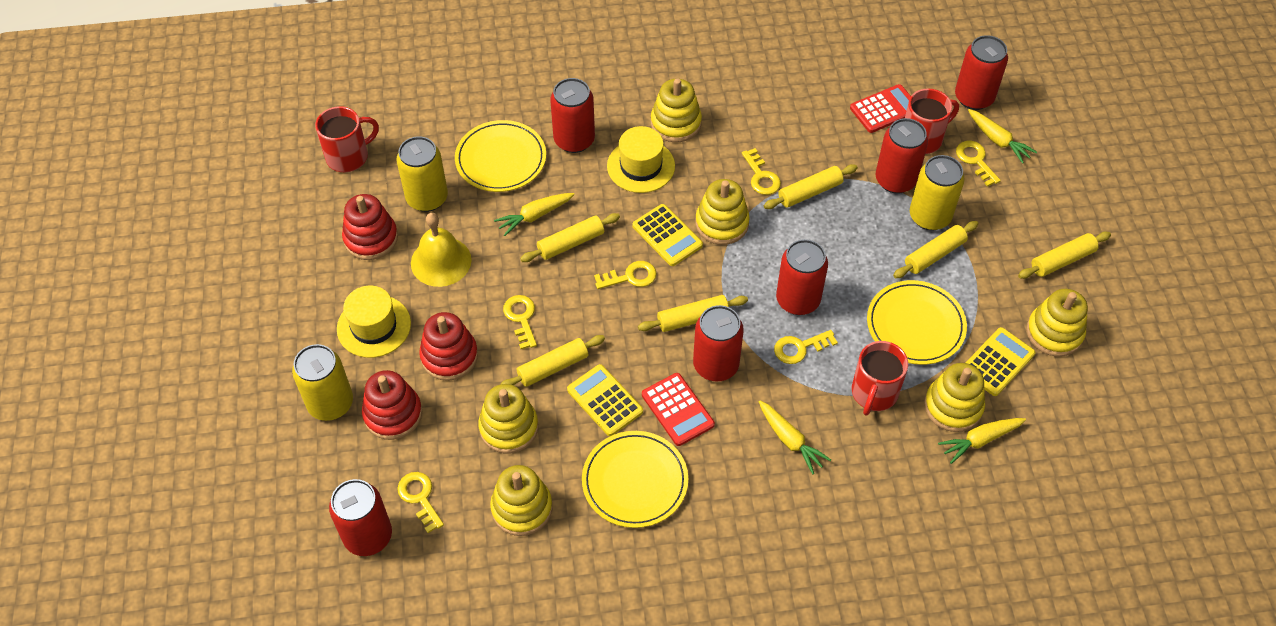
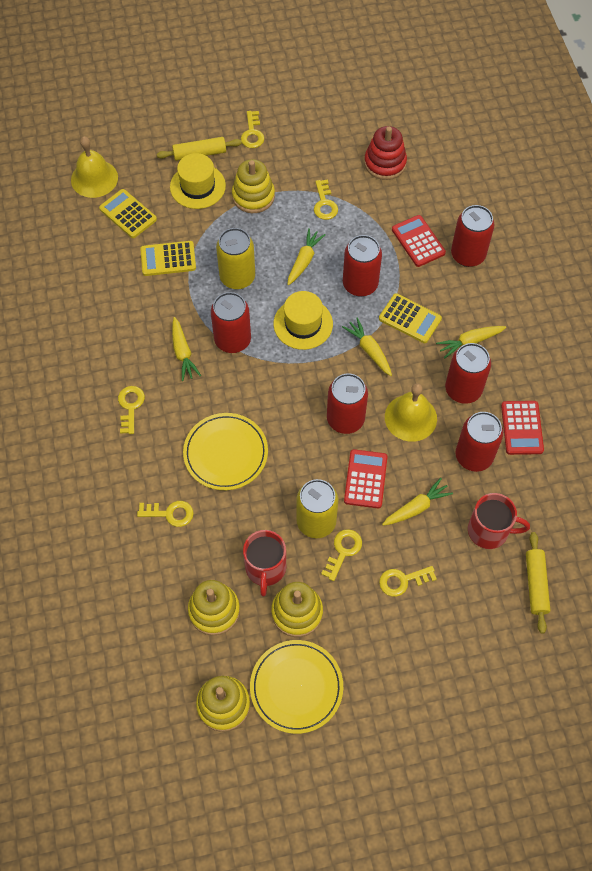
red calculator: [642,373,715,446] [850,84,911,133] = 2 -> [344,449,388,508] [392,215,446,267] [501,401,544,455] = 3
red mug: [315,106,379,172] [852,341,908,416] [905,89,959,154] = 3 -> [243,530,286,597] [468,493,530,549] = 2
red stacking toy: [342,194,398,260] [362,370,422,440] [419,312,478,381] = 3 -> [364,126,407,180] = 1
yellow bell: [411,213,472,287] = 1 -> [71,136,118,198] [385,383,437,442] = 2
yellow can: [292,344,353,421] [396,136,448,212] [910,155,965,231] = 3 -> [216,228,255,289] [296,479,338,538] = 2
yellow carrot: [494,193,575,236] [759,401,831,474] [938,418,1026,464] [968,109,1037,164] = 4 -> [172,317,201,381] [287,228,326,285] [342,317,392,376] [382,478,453,526] [436,326,506,359] = 5
yellow plate: [455,120,546,192] [582,431,688,528] [867,280,967,365] = 3 -> [183,413,268,490] [250,640,343,734] = 2
yellow rolling pin: [501,335,605,387] [520,213,620,262] [638,295,748,332] [764,164,858,209] [893,221,978,278] [1018,231,1111,279] = 6 -> [157,137,242,161] [526,532,551,634] = 2
yellow stacking toy: [478,384,538,453] [490,465,552,536] [651,79,702,142] [695,179,750,245] [924,363,985,432] [1026,289,1088,357] = 6 -> [188,580,240,636] [196,676,250,732] [232,159,275,213] [271,582,323,637] = 4

